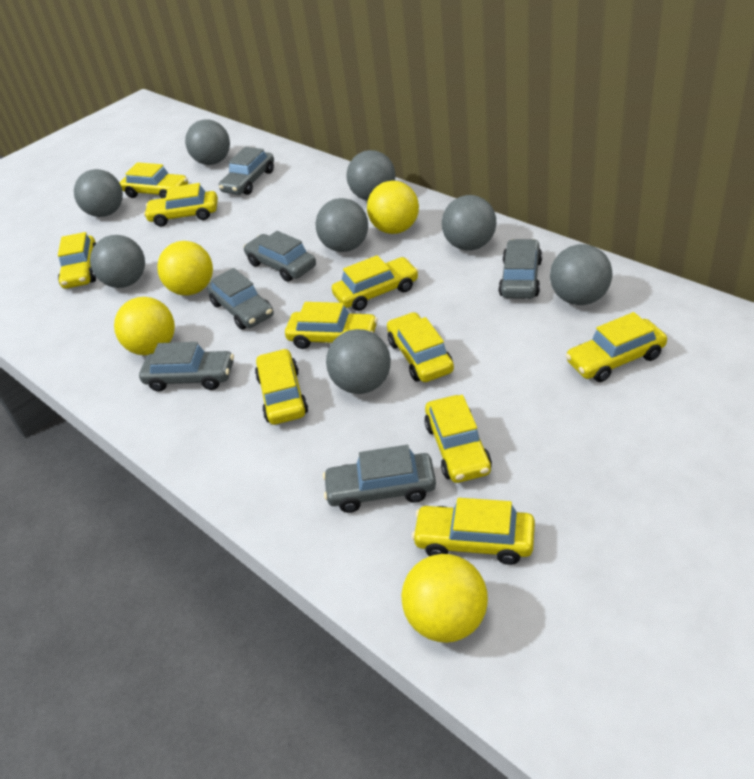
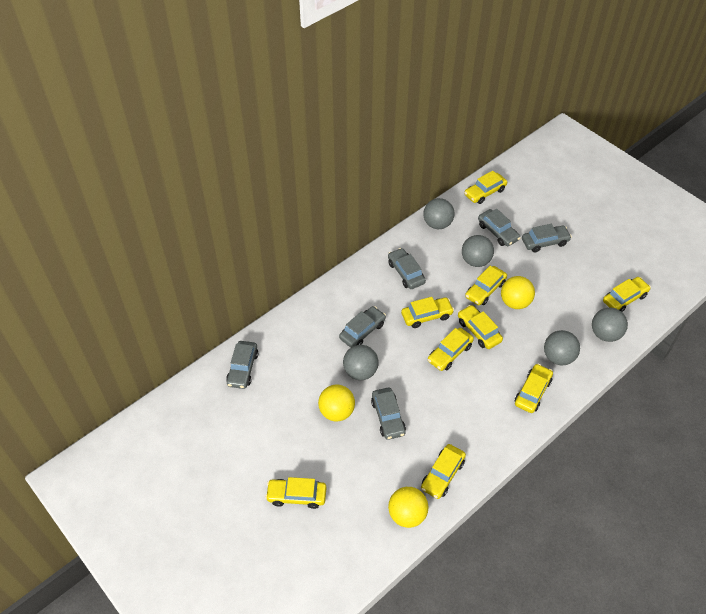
grey ball: [74,169,123,217] [90,235,145,288] [185,119,230,165] [315,198,368,252] [326,329,391,394] [346,150,395,200] [442,195,496,250] [550,244,612,305] = 8 -> [343,345,379,380] [423,198,455,229] [462,235,494,267] [544,330,580,365] [592,308,628,342] = 5
yellow ball: [114,297,175,355] [157,241,213,296] [367,181,419,234] [401,554,488,643] = 4 -> [318,384,355,422] [388,487,429,528] [501,276,535,309] = 3
yellow car: [58,232,96,289] [120,162,188,198] [144,183,218,227] [255,349,308,425] [285,302,378,349] [332,255,419,311] [387,312,454,382] [412,498,535,565] [424,395,492,483] [565,312,667,382] = 10 -> [265,477,327,509] [401,297,454,328] [421,444,466,499] [428,328,474,371] [458,305,503,349] [464,171,507,204] [465,266,507,306] [515,364,553,413] [603,277,651,312] = 9

